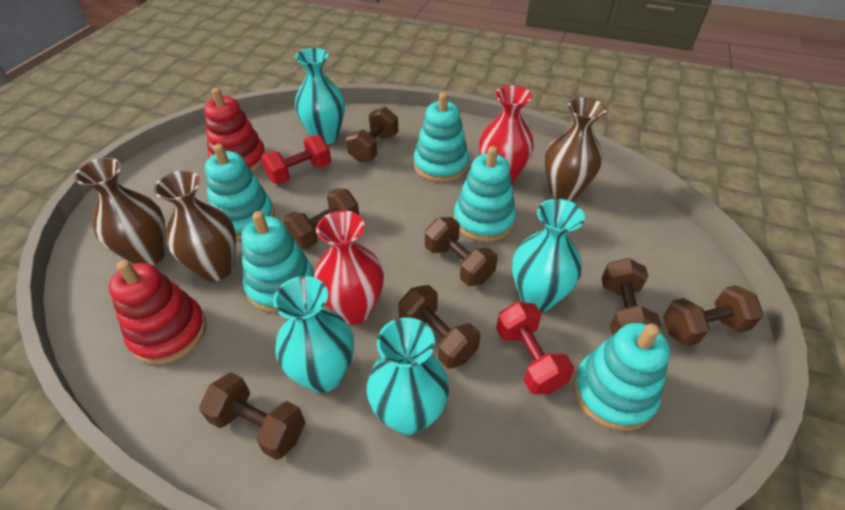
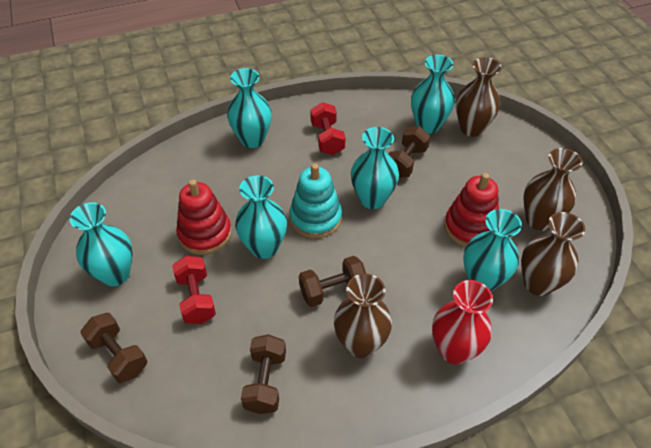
brown dumbbell: [199,372,305,460] [283,188,359,249] [346,107,398,162] [398,285,480,369] [425,217,497,286] [602,258,661,335] [663,285,763,347] = 7 -> [80,313,147,383] [241,334,286,414] [299,256,366,307] [388,126,431,178] = 4
brown vase: [74,158,166,265] [154,171,236,281] [545,98,607,201] = 3 -> [334,273,392,358] [456,57,502,137] [521,212,585,296] [523,148,582,231] = 4
red vase: [314,210,384,324] [479,85,534,185] = 2 -> [432,280,493,364] = 1
turquoise stacking toy: [205,144,275,240] [241,211,314,313] [414,92,469,182] [454,146,516,242] [573,323,670,431] = 5 -> [289,163,342,238] = 1
turquoise vase: [273,276,354,393] [295,48,345,145] [367,317,449,435] [512,199,585,312] = 4 -> [69,202,133,286] [227,68,272,148] [235,175,287,259] [351,127,399,209] [411,55,455,134] [463,209,522,292] = 6

